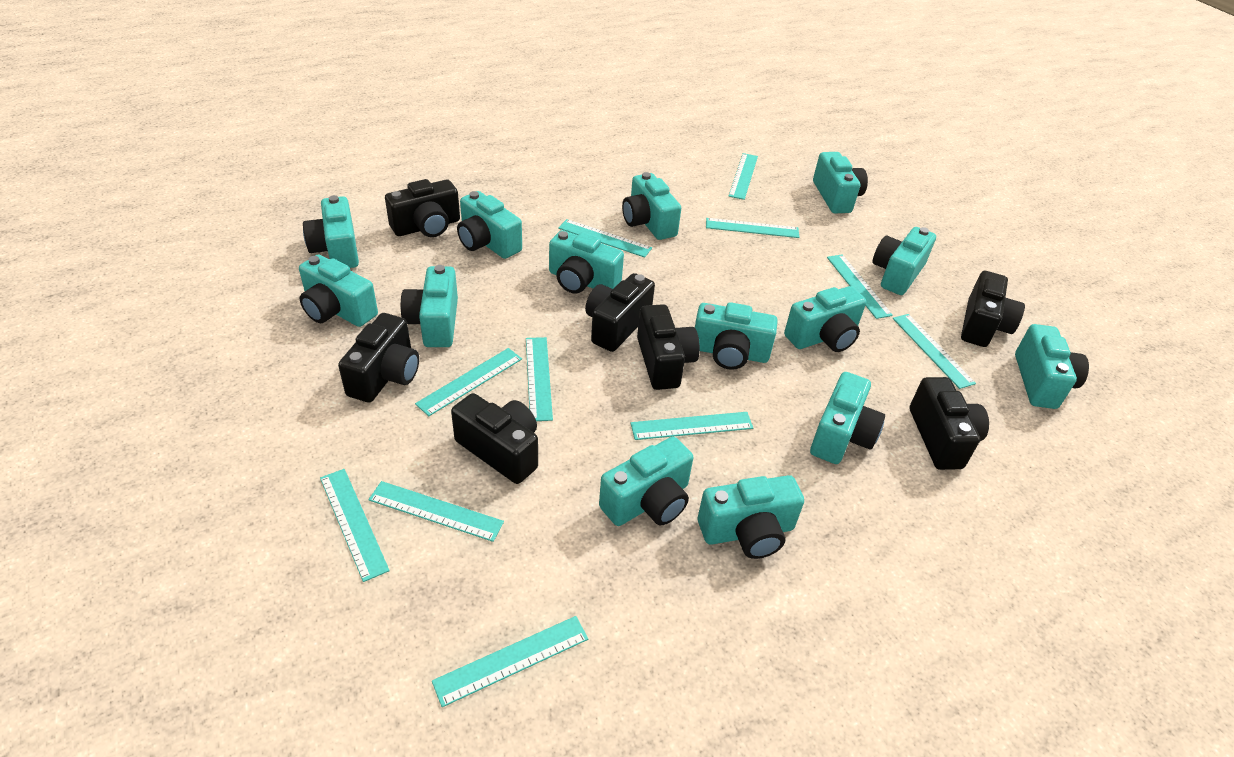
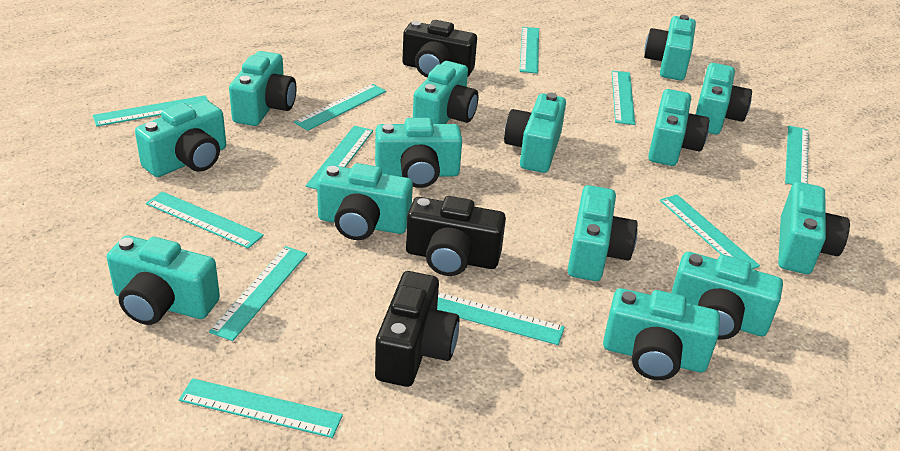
black camera: [338,313,419,403] [385,179,460,237] [451,393,538,484] [585,273,655,352] [637,304,700,390] [909,377,989,470] [961,271,1025,347] = 7 -> [375,271,459,387] [402,20,477,78] [406,196,506,276] = 3

